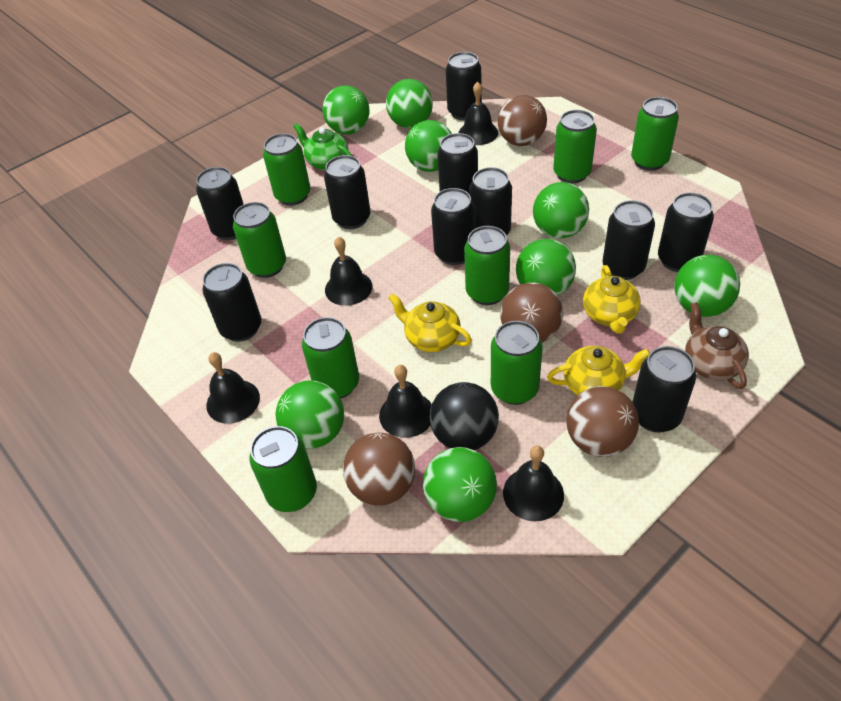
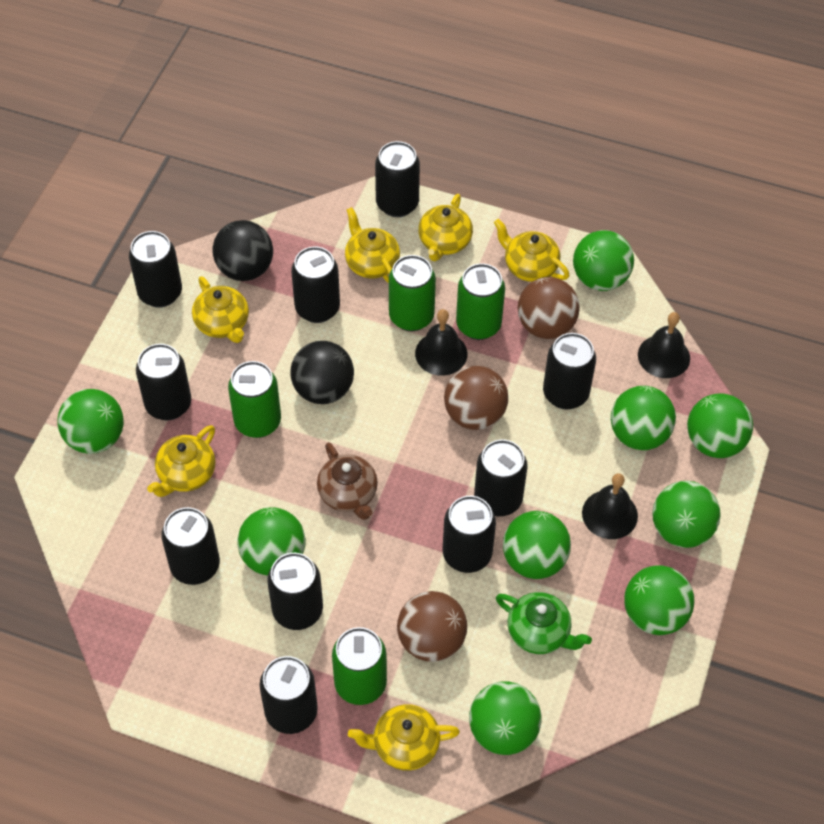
black ball: [430,382,499,450] = 1 -> [213,220,273,281] [290,341,354,404] = 2
black bell: [206,352,260,424] [325,236,372,306] [379,365,432,438] [458,82,498,145] [503,446,564,521] = 5 -> [415,309,467,376] [582,473,638,539] [638,312,690,378] = 3
brown ball: [343,432,415,506] [498,95,547,146] [500,283,563,343] [566,386,639,457] = 4 -> [397,591,467,662] [444,366,508,430] [517,277,580,339] = 3
green ball: [276,381,344,448] [322,85,370,134] [386,79,433,128] [405,120,452,172] [423,447,497,522] [516,239,576,296] [533,182,589,238] [674,255,740,317] = 8 -> [57,389,124,454] [237,507,306,576] [469,681,542,755] [503,511,571,579] [573,230,634,291] [611,386,676,450] [624,565,694,635] [652,481,721,548] [687,393,753,458] = 9
green can: [233,202,286,278] [250,426,317,512] [263,133,311,205] [302,317,359,399] [464,226,510,305] [491,321,543,405] [553,110,597,183] [631,97,679,171] = 8 -> [228,361,281,438] [332,627,387,705] [389,255,436,331] [456,263,505,340] = 4
yellow teapot: [388,293,472,352] [547,346,650,396] [583,265,641,334] = 3 -> [147,425,216,497] [192,276,249,343] [345,207,400,283] [348,704,460,771] [418,194,473,261] [494,219,569,282] = 6

